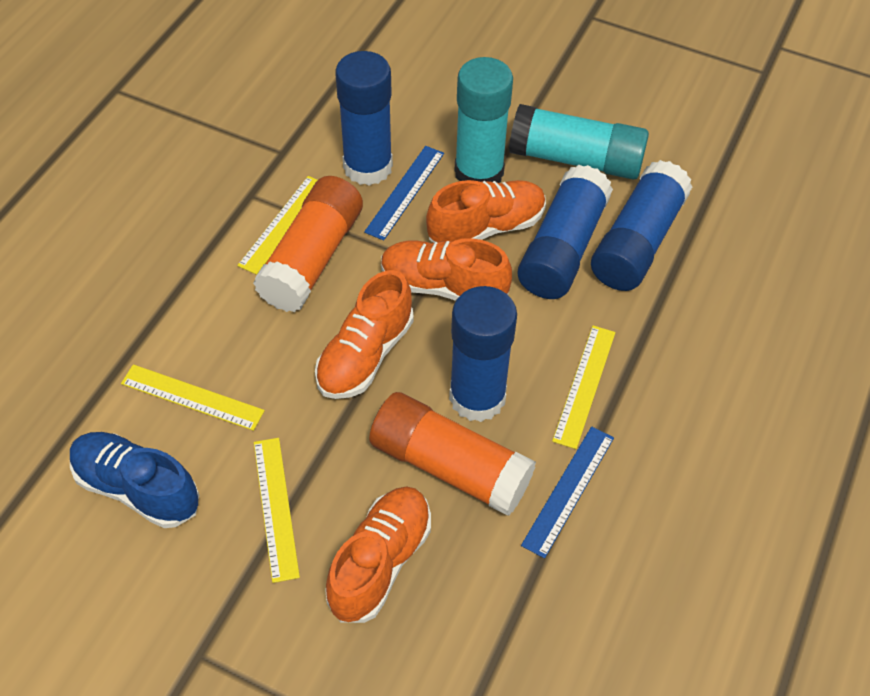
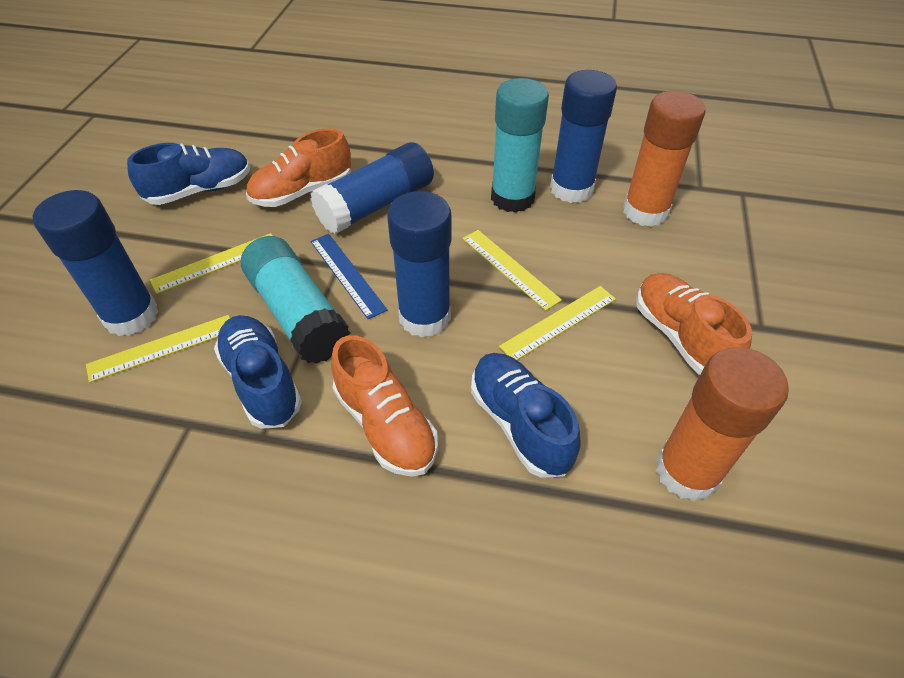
blue ruler: [364,146,444,241] [521,426,614,559] = 2 -> [311,234,388,319] = 1
blue shoe: [70,432,199,528] = 1 -> [127,143,250,205] [214,315,302,429] [471,353,581,478] = 3
orange shoe: [315,270,414,399] [325,486,431,623] [381,238,512,301] [426,180,546,243] = 4 -> [246,128,351,207] [331,335,438,477] [636,273,752,375] = 3

